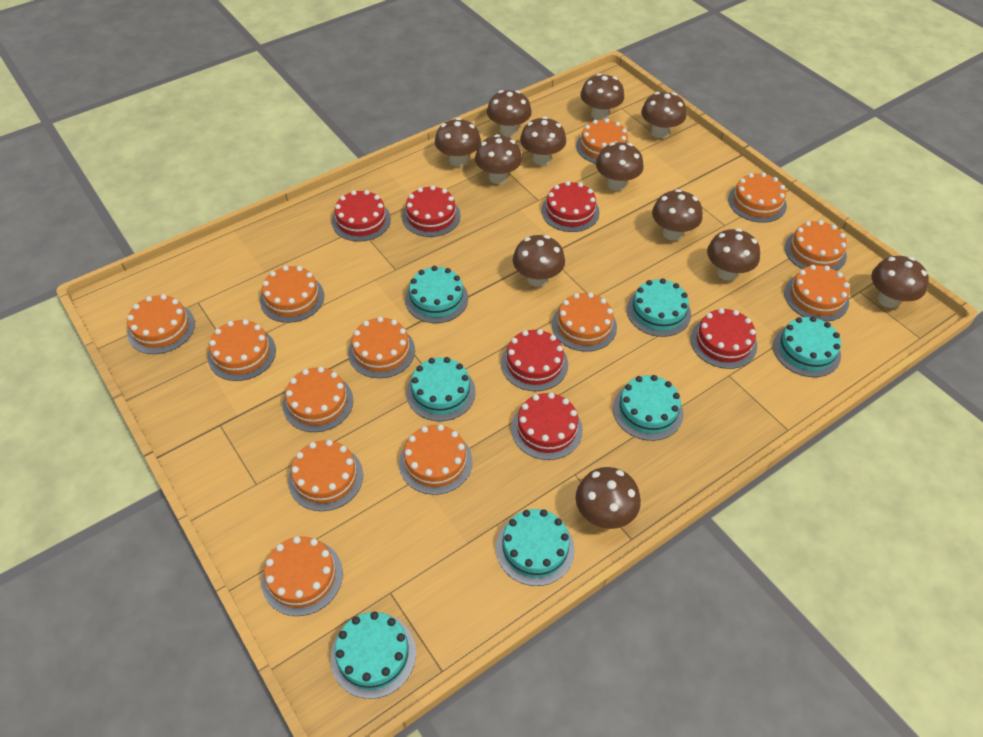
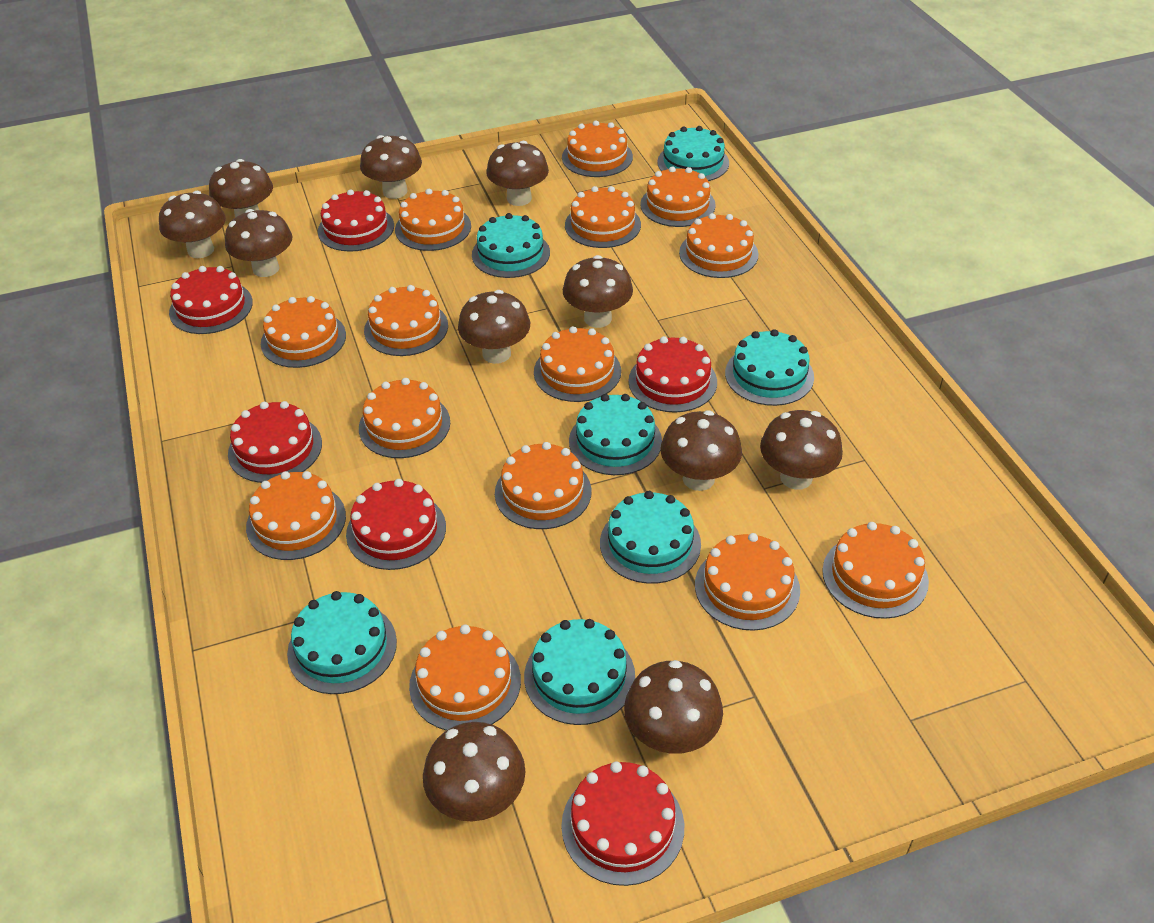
brown mushroom: [435,118,481,167] [475,134,522,184] [487,90,532,137] [513,235,565,287] [520,116,566,165] [576,467,641,529] [580,73,624,120] [596,142,644,191] [641,92,686,138] [652,189,703,241] [707,228,760,281] [871,256,929,308] = 12 -> [159,191,226,258] [209,159,273,217] [225,209,292,277] [360,135,422,199] [423,722,526,822] [458,290,530,364] [486,141,549,206] [563,255,633,328] [624,660,723,754] [660,410,742,491] [760,410,843,490] = 11
orange cake: [127,294,195,354] [208,319,276,381] [260,266,324,323] [261,536,343,616] [283,367,353,432] [288,440,363,511] [348,317,415,378] [399,424,472,495] [552,292,617,352] [576,118,629,164] [728,173,787,223] [784,265,849,322] [785,220,847,271] = 13 -> [246,471,346,560] [261,296,346,368] [359,378,450,458] [364,285,448,356] [395,189,471,251] [409,624,521,731] [495,442,591,529] [534,326,621,402] [562,120,633,177] [565,186,641,248] [640,166,716,227] [679,213,759,278] [695,533,800,631] [822,522,929,619] = 14

